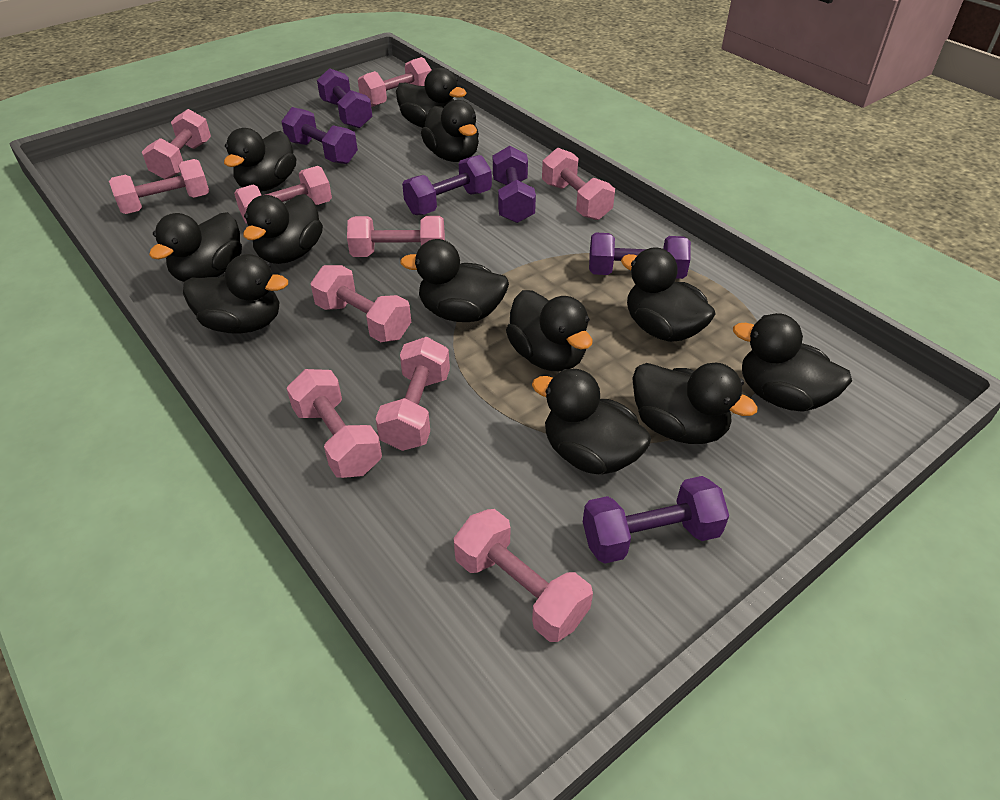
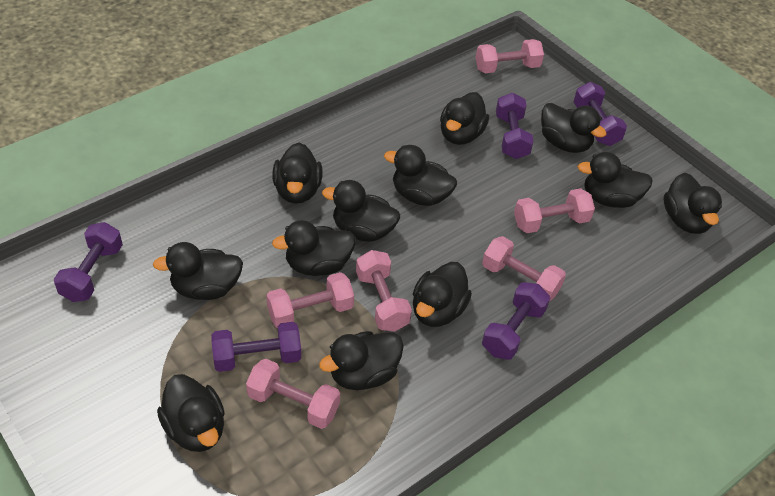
pink dumbbell: [109,159,209,214] [142,109,211,179] [234,166,332,224] [286,369,382,478] [310,265,411,342] [347,216,445,257] [358,57,432,107] [375,337,450,451] [454,509,593,642] [542,148,615,220] = 10 -> [246,359,340,429] [266,272,354,328] [356,250,412,332] [475,39,544,73] [482,236,566,302] [514,188,595,233] = 6
purple dumbbell: [281,107,358,164] [317,68,373,129] [402,155,492,215] [493,146,536,223] [583,476,729,564] [589,233,691,279] = 6 -> [54,222,123,302] [211,322,301,372] [482,282,550,360] [496,93,534,159] [573,82,627,146] = 5

